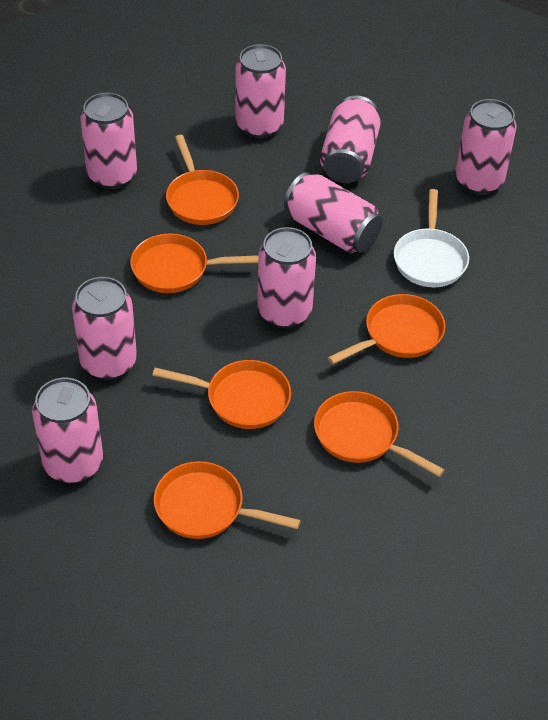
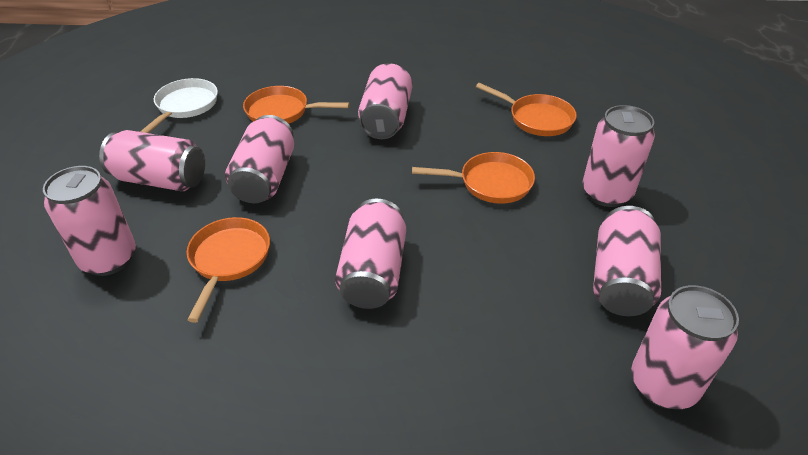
orange pan: [130,234,258,293] [152,360,291,429] [154,461,301,539] [166,135,239,225] [314,391,445,477] [328,294,446,364] = 6 -> [187,217,270,323] [243,86,350,124] [412,152,535,204] [476,83,577,136] = 4

